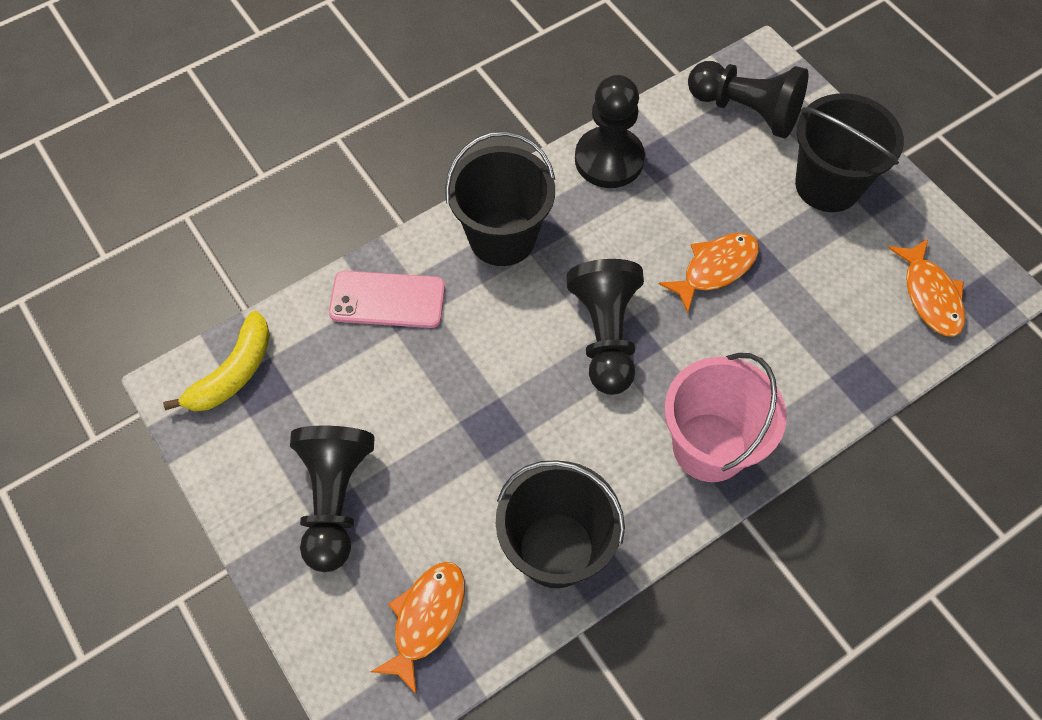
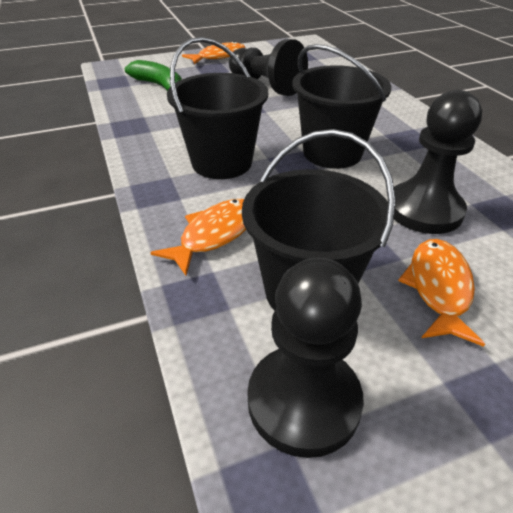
black pawn: [290,426,375,572] [566,259,644,395] [575,75,645,188] [688,61,808,138] = 4 -> [229,39,308,96] [248,258,364,458] [394,90,482,234] = 3
green banana: none = 0 -> [125,60,182,91] = 1
pink bucket: [664,353,787,482] = 1 -> none = 0
pink phone: [329,271,445,328] = 1 -> none = 0
yellow banana: [163,311,270,411] = 1 -> none = 0

